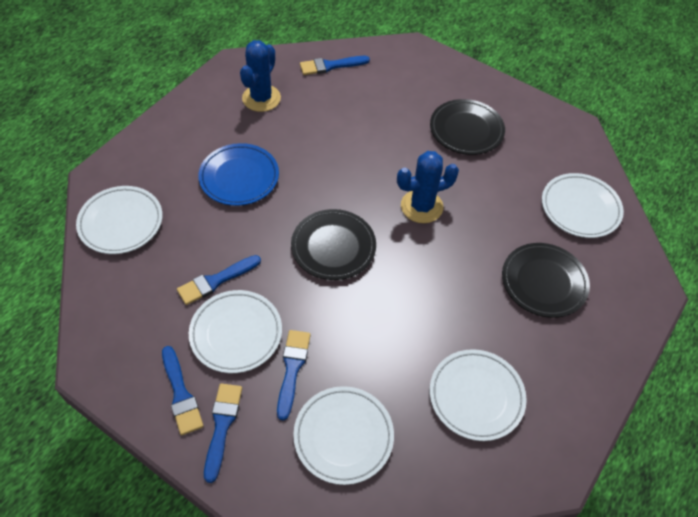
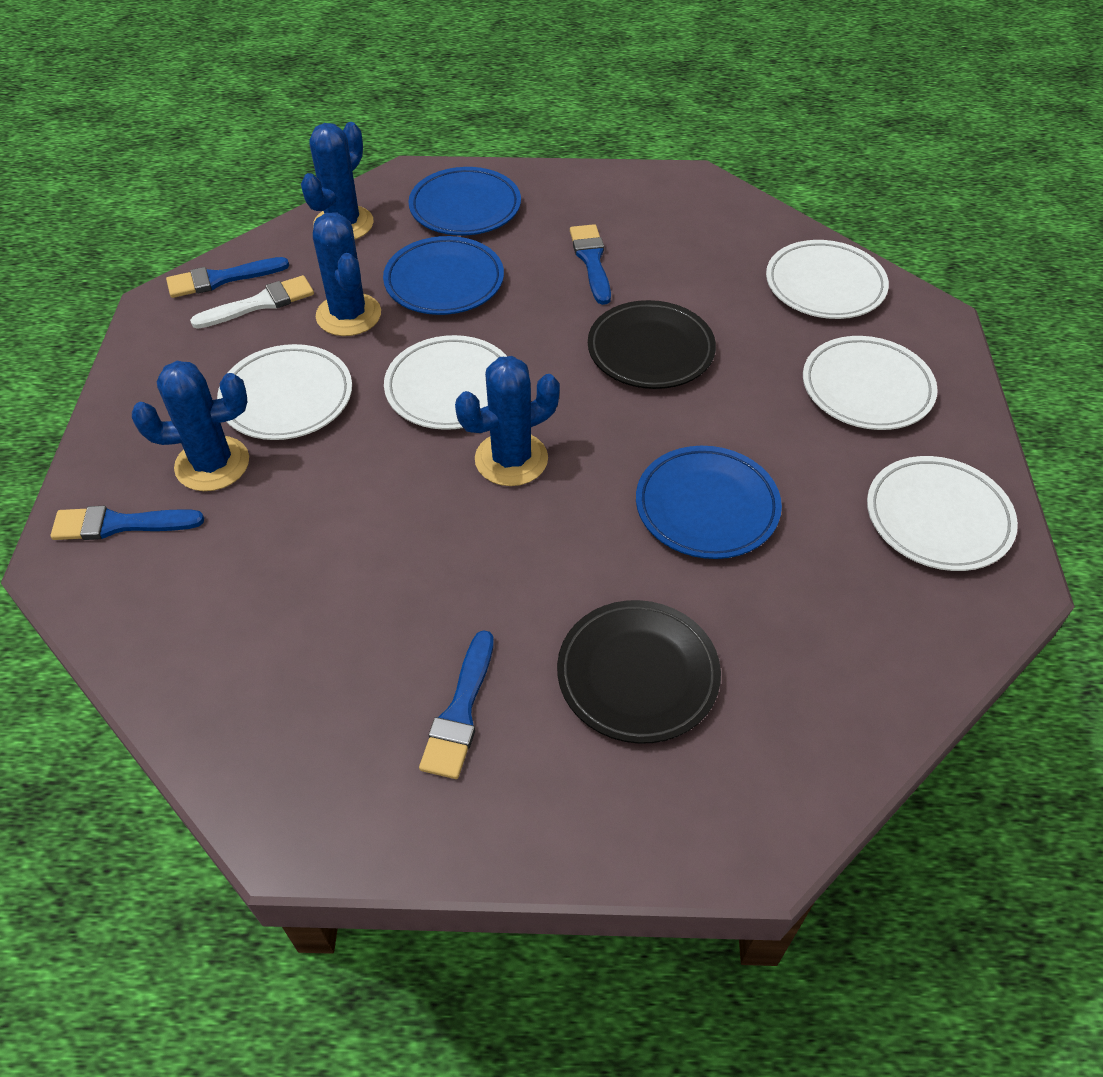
black plate: [291,209,376,280] [430,99,505,155] [502,243,590,318] = 3 -> [557,600,721,744] [588,300,716,389] = 2
blue brush: [162,346,204,435] [177,255,261,305] [204,383,242,483] [277,330,311,421] [300,56,370,75] = 5 -> [51,506,204,540] [166,257,289,298] [419,630,494,779] [570,224,611,305] = 4
blue cactus: [240,40,281,112] [397,151,459,223] = 2 -> [132,361,249,491] [301,122,374,240] [313,212,381,336] [455,356,560,486] = 4
blue plate: [198,143,279,206] = 1 -> [383,236,504,315] [408,167,521,235] [636,446,782,559] = 3
white brush: none = 0 -> [190,275,314,329] = 1

